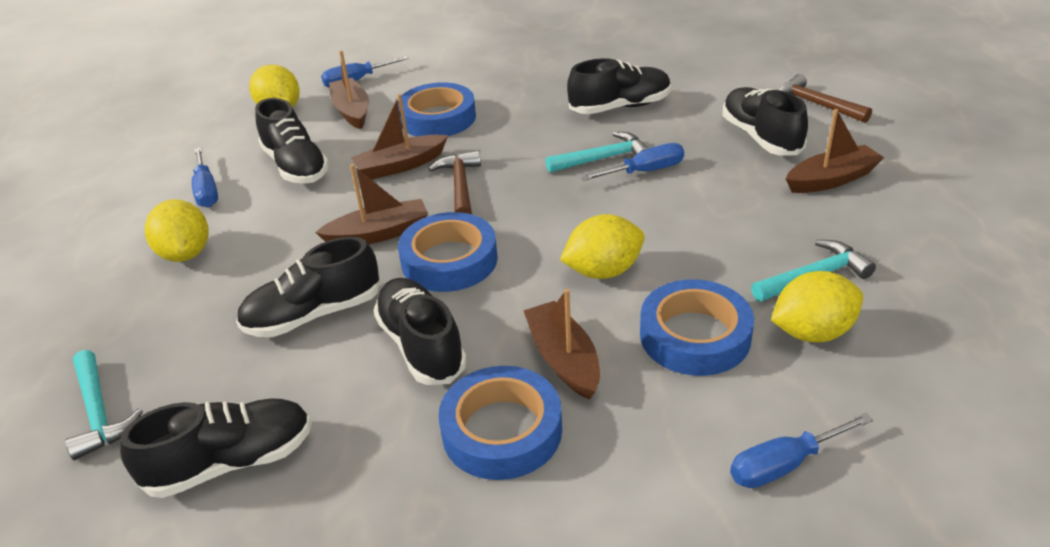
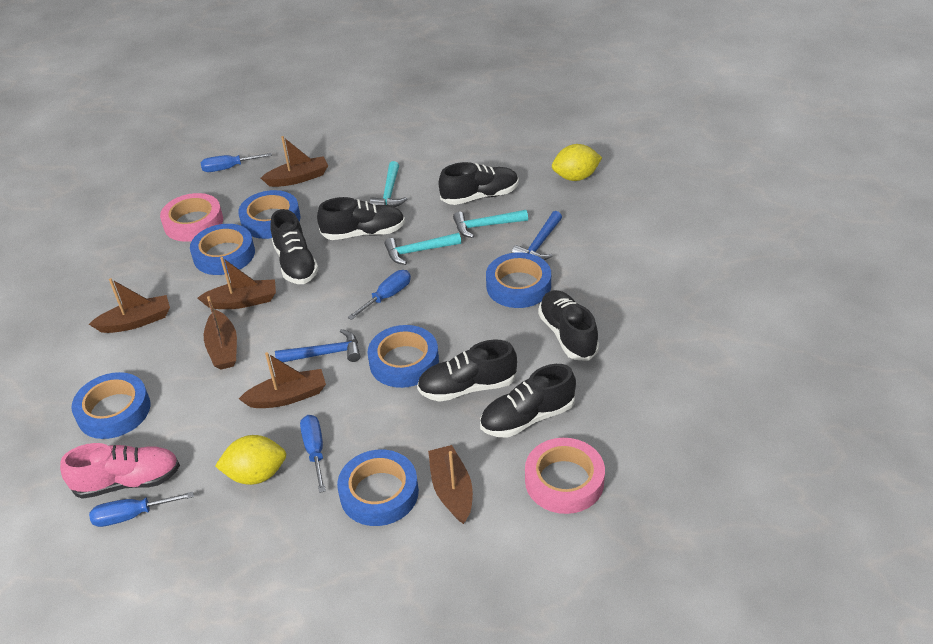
blue hammer: none = 0 -> [275,329,360,362] [512,211,562,260] = 2
blue tape: [398,82,476,136] [398,212,498,292] [438,366,562,480] [640,279,754,376] = 4 -> [71,372,150,439] [190,224,255,275] [238,190,301,239] [337,450,419,526] [368,325,439,388] [486,252,551,308] = 6
brown boat: [315,164,428,244] [329,51,369,129] [351,94,448,180] [523,289,600,400] [786,109,884,193] = 5 -> [89,278,170,333] [198,257,276,309] [204,296,237,370] [239,352,326,408] [261,136,328,187] [428,445,473,524] = 6
brown hammer: [428,151,481,214] [779,74,872,123] = 2 -> none = 0
pink shoe: none = 0 -> [60,443,180,499] = 1
pink tape: none = 0 -> [160,193,223,242] [525,438,605,514] = 2
yellow lemon: [145,199,208,262] [249,64,300,108] [560,214,645,279] [771,271,863,342] = 4 -> [215,435,286,485] [552,144,602,181] = 2

